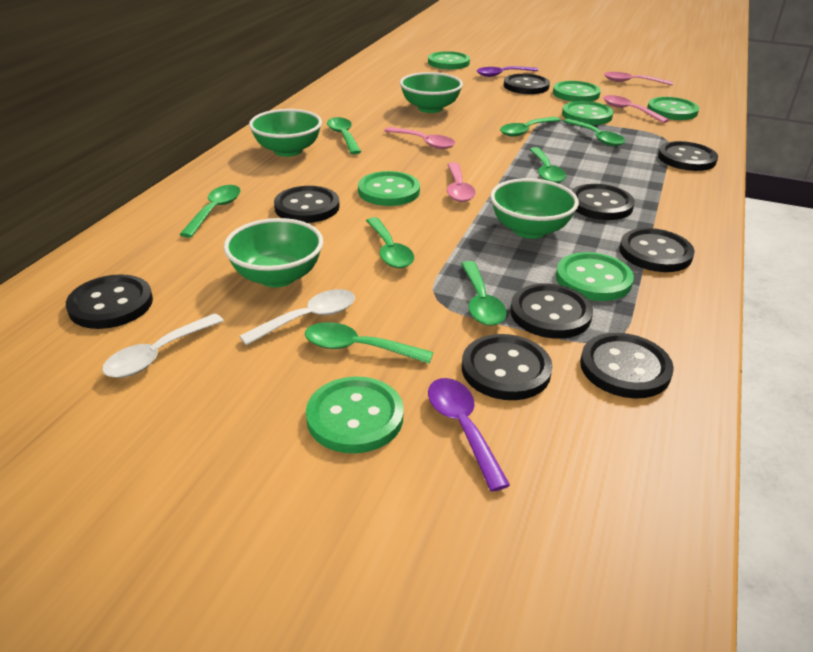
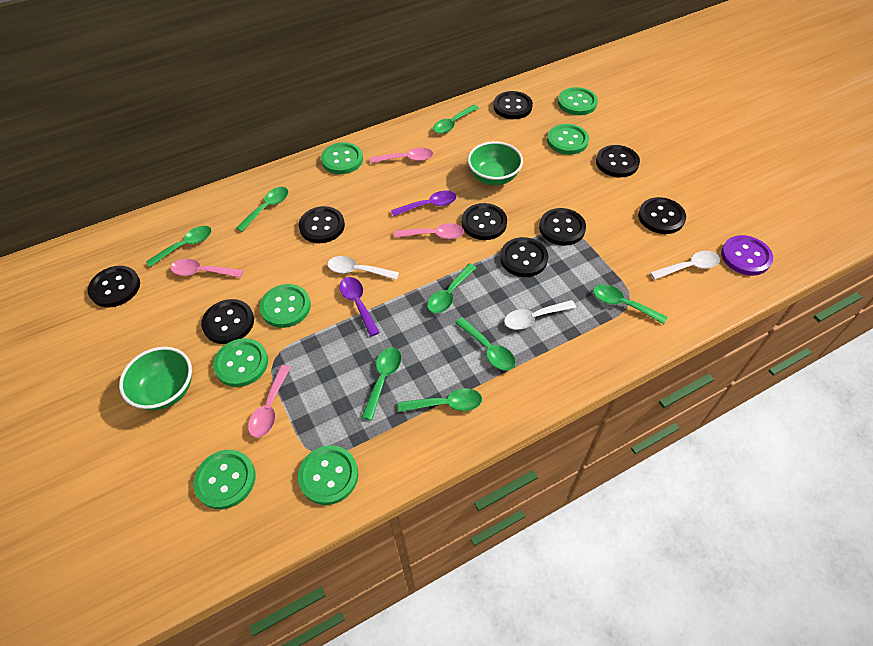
green bowl: [224,218,323,287] [249,109,322,157] [400,72,463,113] [490,178,579,239] = 4 -> [119,347,192,410] [468,141,523,185] = 2
purple button: none = 0 -> [721,235,773,275] = 1
white spoon: [102,313,224,378] [239,289,355,346] = 2 -> [327,256,399,280] [504,300,576,330] [650,251,720,280] = 3

